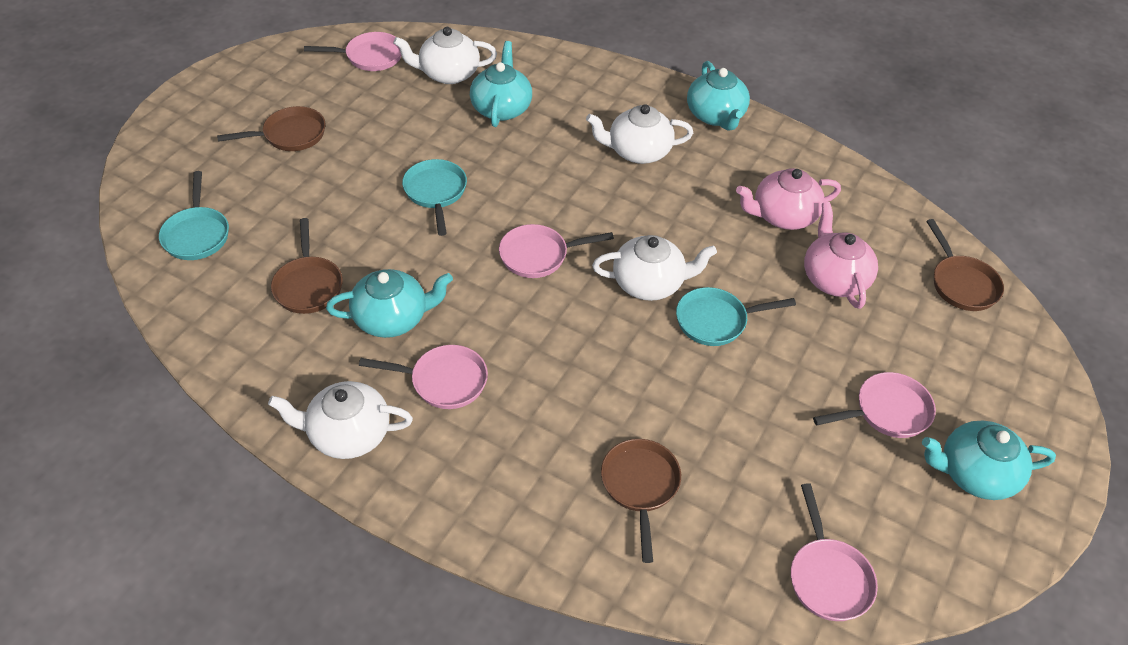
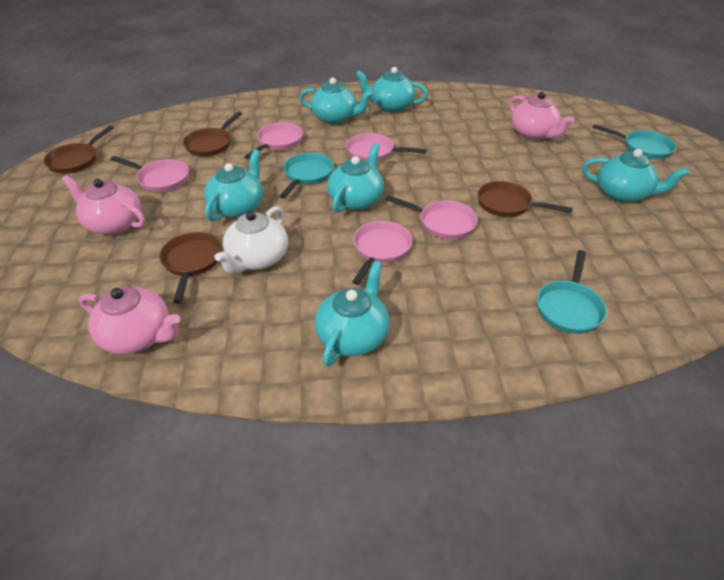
pink teapot: [736,168,841,230] [804,202,878,309] = 2 -> [62,175,145,235] [79,286,180,354] [510,92,574,140] = 3
turquoise teapot: [326,269,453,338] [470,41,532,127] [687,61,750,131] [922,421,1056,500] = 4 -> [204,149,263,221] [299,78,373,124] [315,261,390,367] [327,143,384,213] [356,67,428,112] [582,149,689,203] = 6
white teapot: [268,381,413,459] [393,27,497,84] [586,104,693,164] [592,235,717,301] = 4 -> [215,206,288,274] = 1

